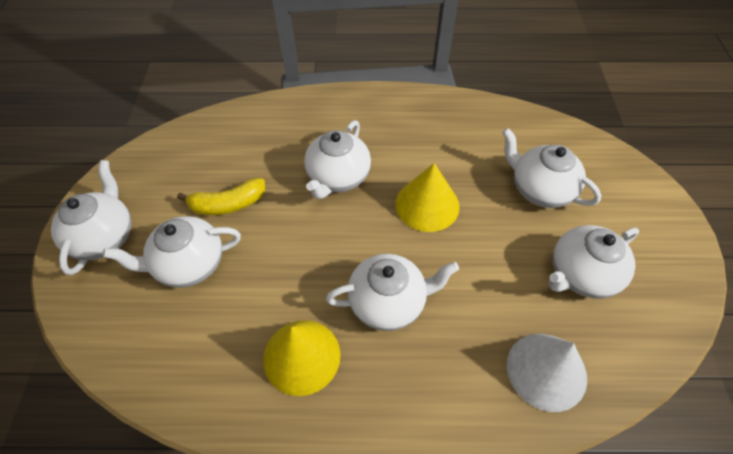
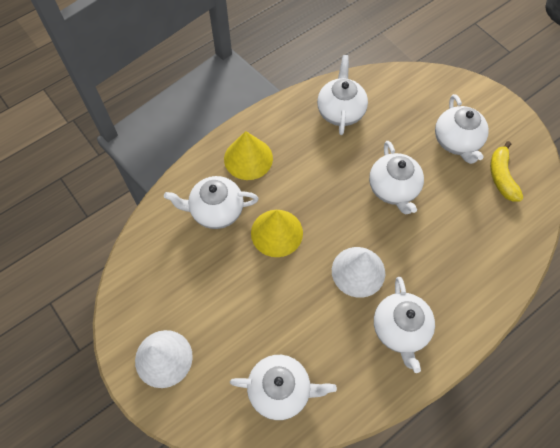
white cone: [507,334,587,412] = 1 -> [135,330,193,388] [332,247,385,298] = 2

